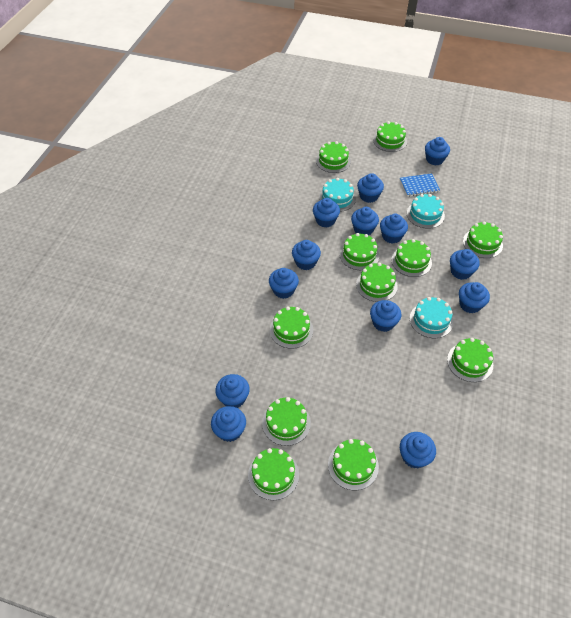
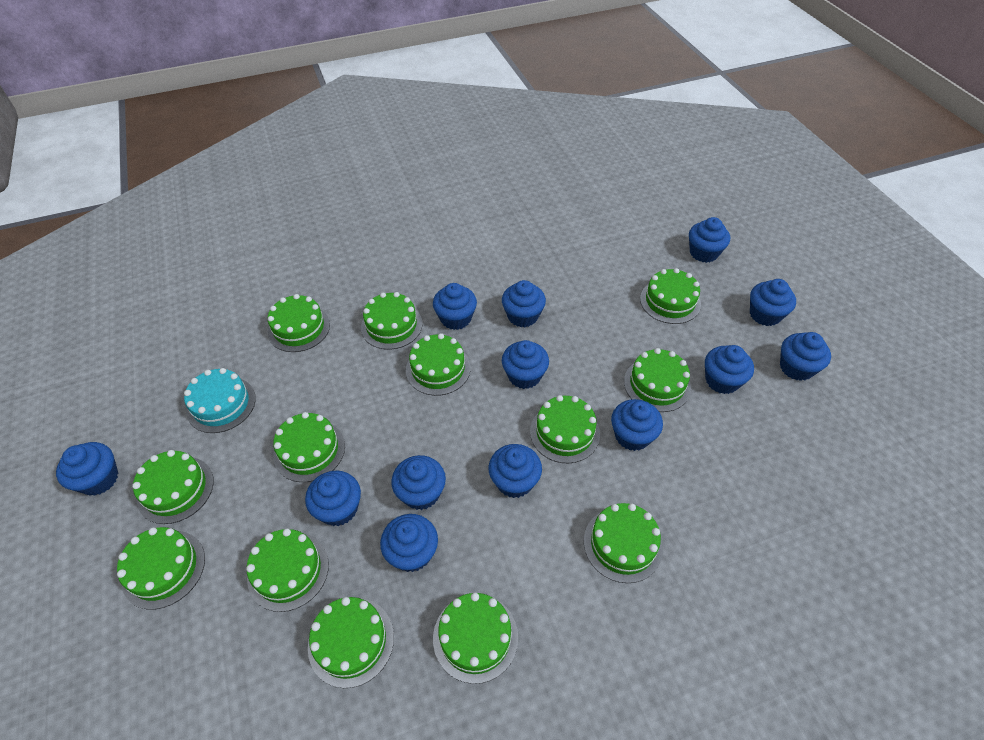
blue notebook: [400,173,440,196] = 1 -> none = 0
green cake: [248,448,299,500] [262,397,311,446] [270,306,313,349] [316,141,351,173] [328,439,379,490] [339,233,379,270] [356,263,398,302] [373,121,407,152] [391,239,432,277] [447,338,493,382] [463,221,503,258] = 11 -> [117,527,205,610] [132,450,214,524] [246,529,329,612] [268,294,330,352] [273,412,345,482] [308,597,394,688] [361,292,422,350] [406,333,470,396] [433,593,518,684] [530,395,600,463] [584,503,663,583] [624,348,691,412] [640,268,701,324] = 13
turquoise cake: [319,178,356,212] [407,194,445,229] [410,297,453,338] = 3 -> [184,368,256,433] = 1

